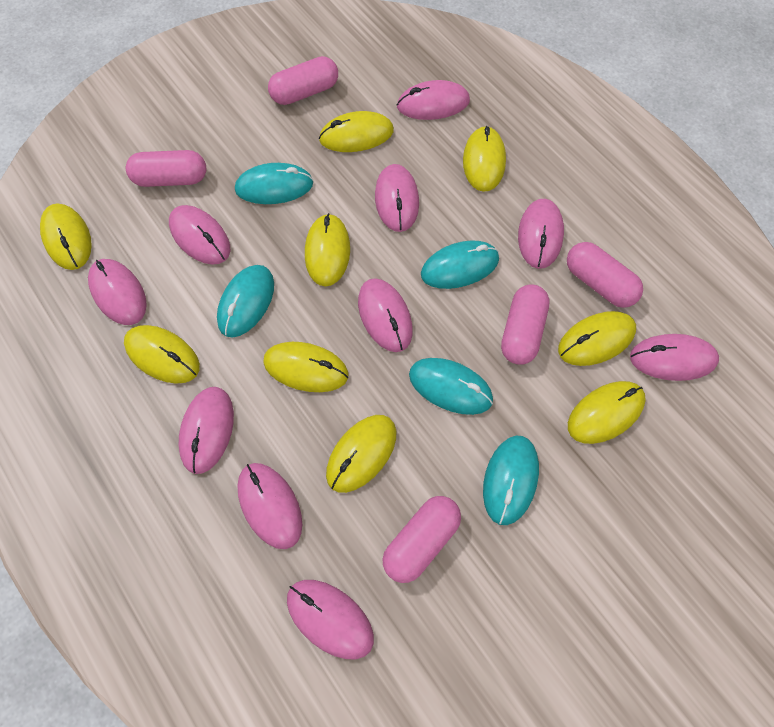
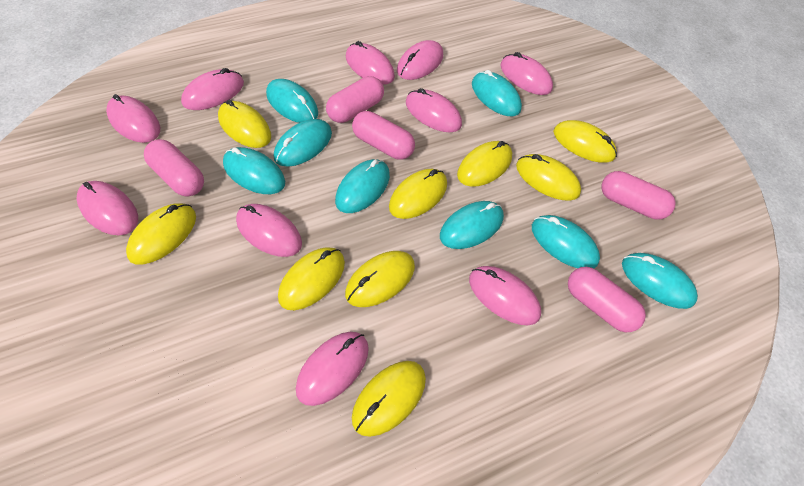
turquoise mouse: [217,265,274,338] [235,163,313,204] [409,358,493,415] [421,240,499,289] [483,436,539,525] = 5 -> [223,147,285,194] [266,79,318,123] [274,119,332,167] [335,159,390,213] [440,201,504,249] [472,70,522,116] [532,215,600,268] [622,253,698,309] = 8

